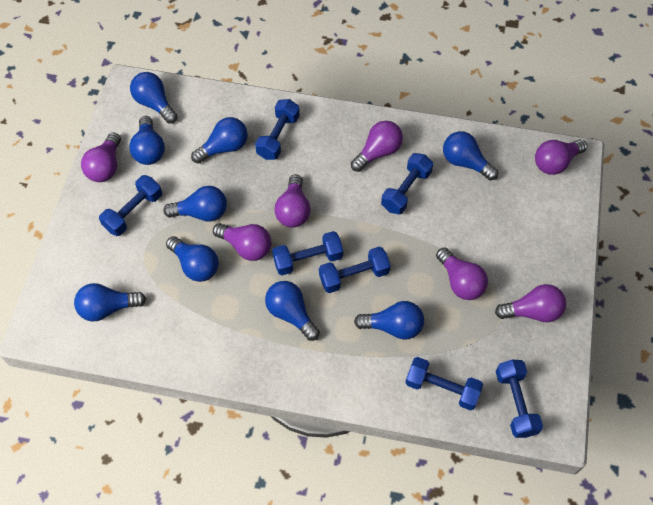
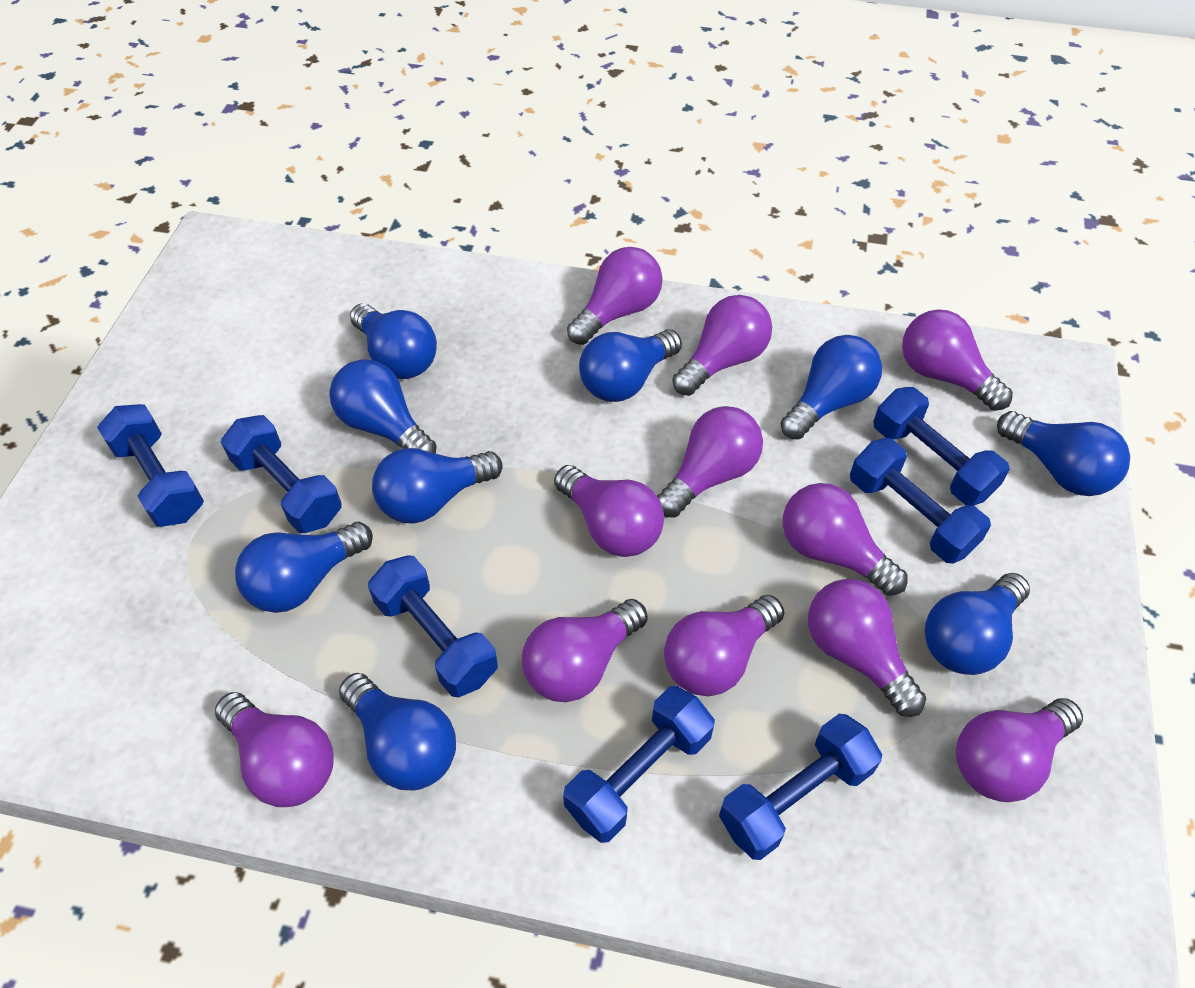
purple light bulb: [81,132,121,182] [213,223,271,261] [275,174,311,227] [351,121,403,172] [436,248,488,300] [495,284,566,322] [535,139,587,175] = 7 -> [215,692,334,807] [522,599,648,702] [554,465,664,557] [567,247,662,345] [657,406,763,518] [664,595,784,696] [673,295,772,396] [783,483,908,596] [808,579,926,717] [902,309,1013,411] [956,698,1083,802] = 11

